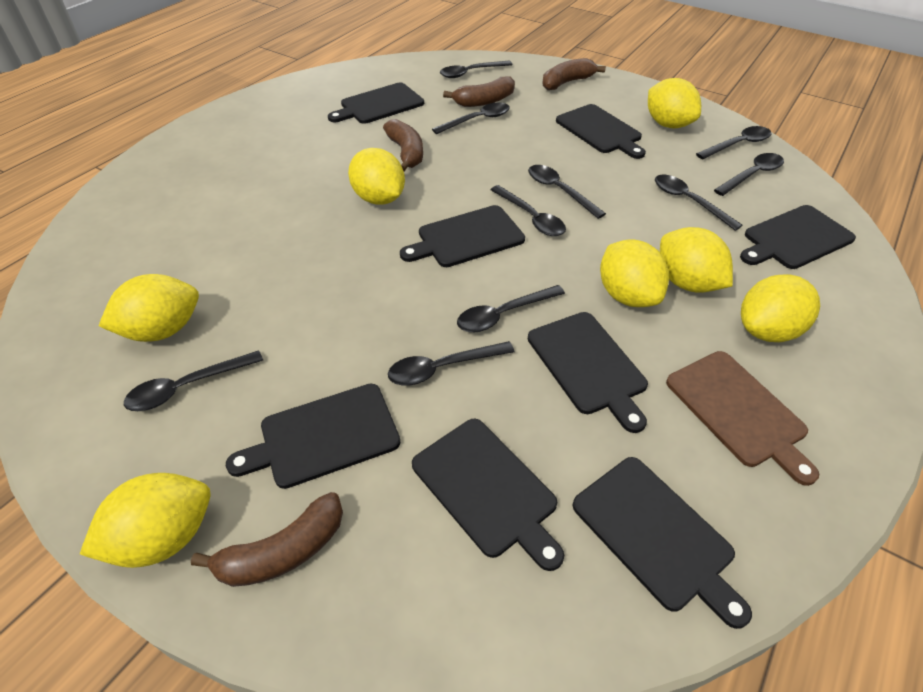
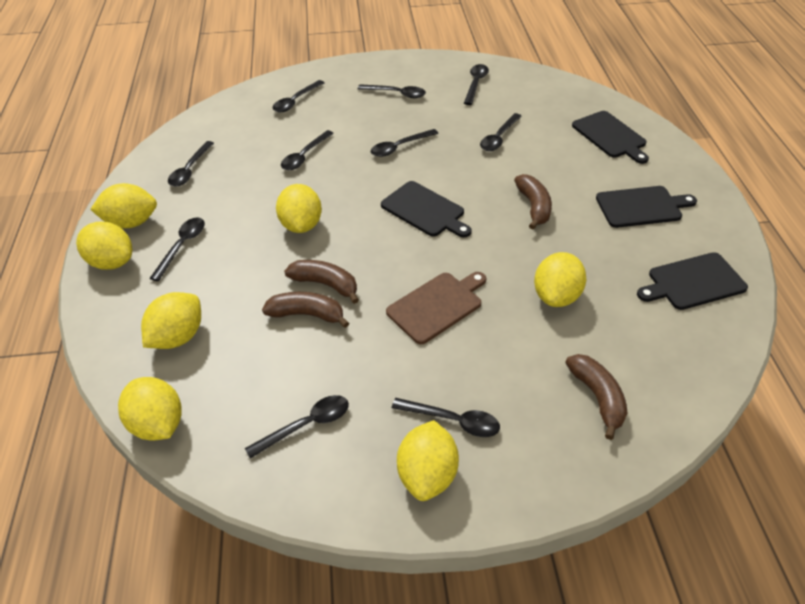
black cutting board: [226,384,401,489] [328,83,424,124] [400,205,525,267] [412,419,564,571] [528,312,648,433] [556,104,646,159] [573,457,752,629] [740,205,856,269] = 8 -> [381,181,472,238] [572,111,649,164] [596,186,697,228] [637,252,748,310] = 4

